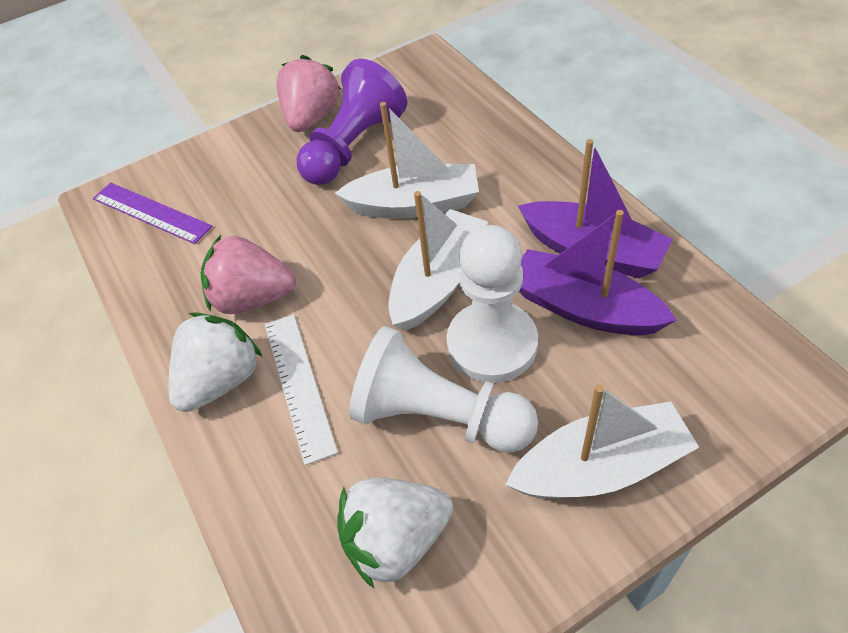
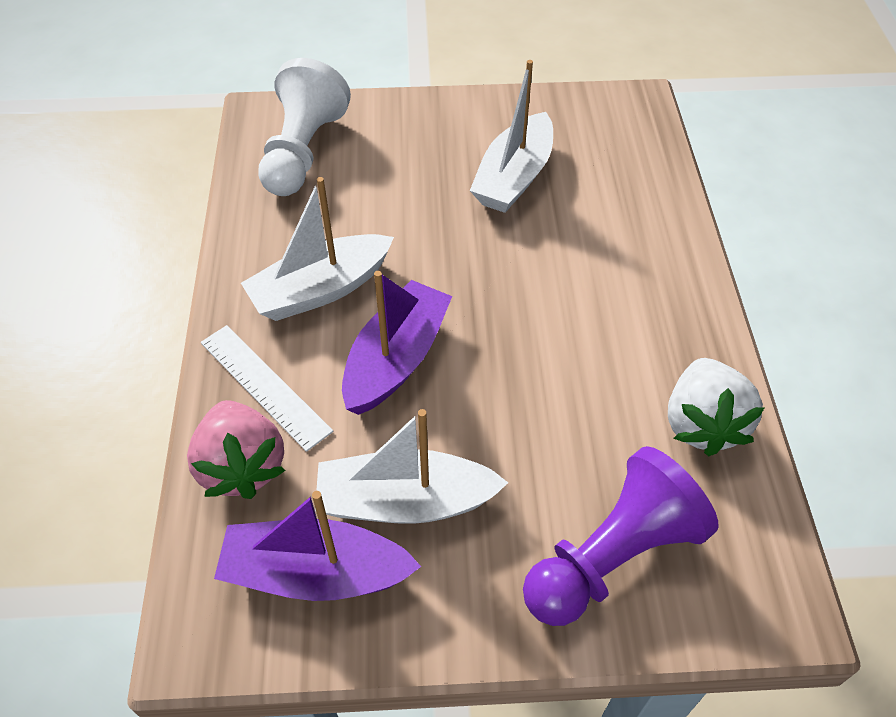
pink strawberry: [201,235,296,314] [276,55,341,132] = 2 -> [187,400,286,499] = 1
purple ruler: [93,183,212,244] = 1 -> none = 0
white pawn: [349,326,538,453] [446,225,538,383] = 2 -> [258,58,351,196] = 1
white strawberry: [169,312,262,412] [338,478,453,589] = 2 -> [668,358,764,456] = 1

